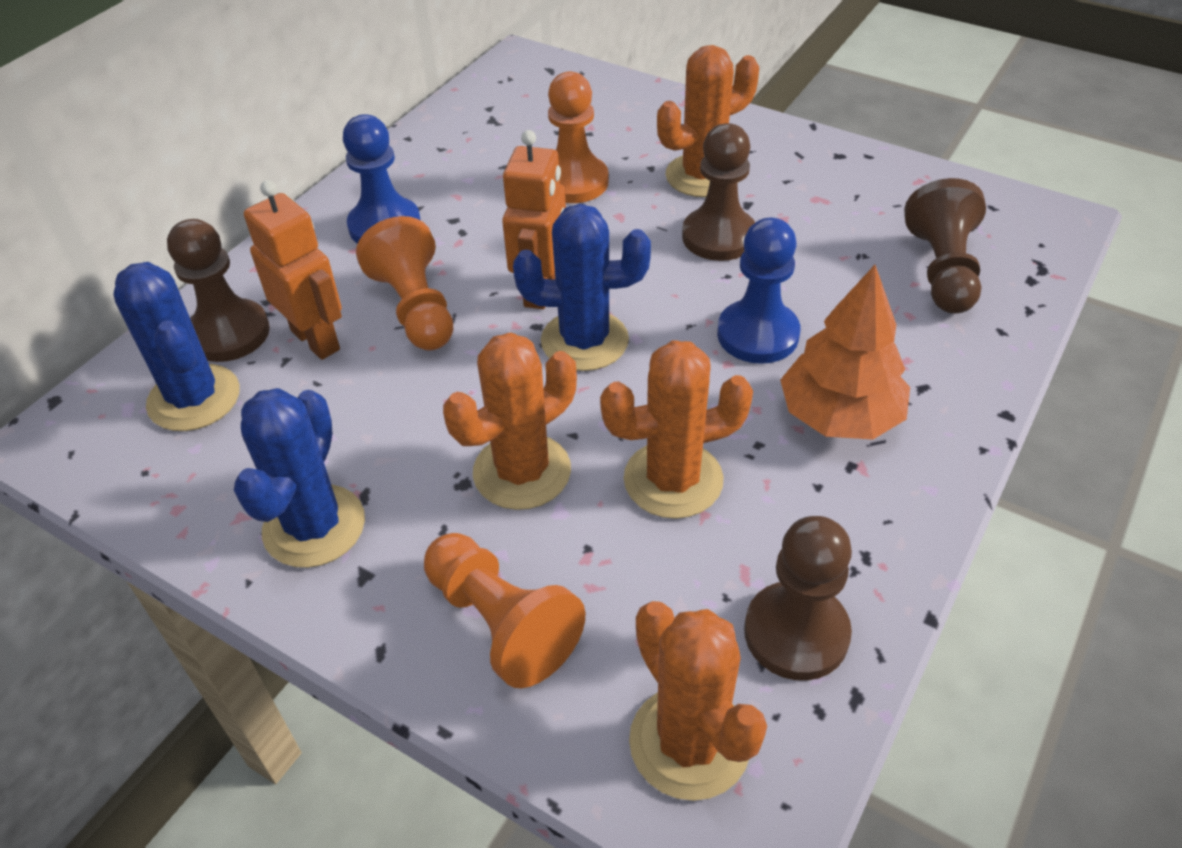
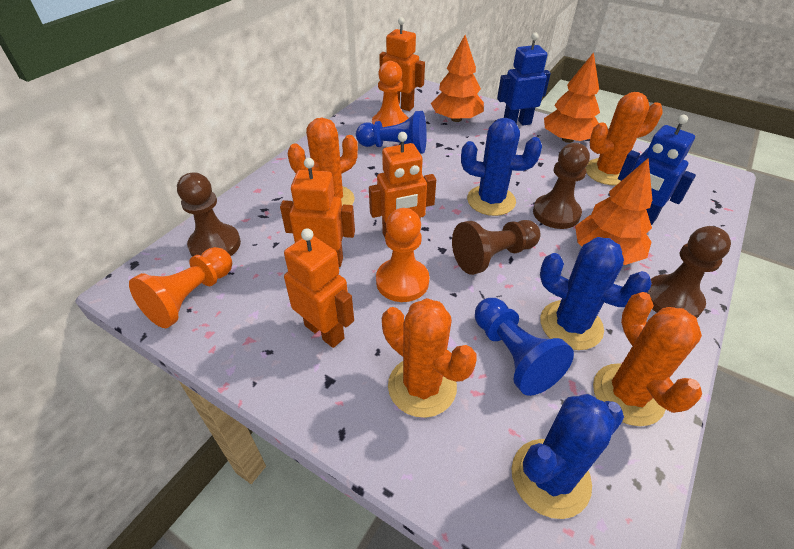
blue robot: none = 0 -> [497,32,551,125] [618,115,696,225] = 2
orange robot: [244,180,342,360] [502,130,566,309] = 2 -> [280,158,355,267] [284,228,354,348] [369,132,436,237] [379,17,425,111] = 4
orange tree: [780,265,910,439] = 1 -> [431,35,484,122] [544,52,600,143] [575,158,652,265] = 3

